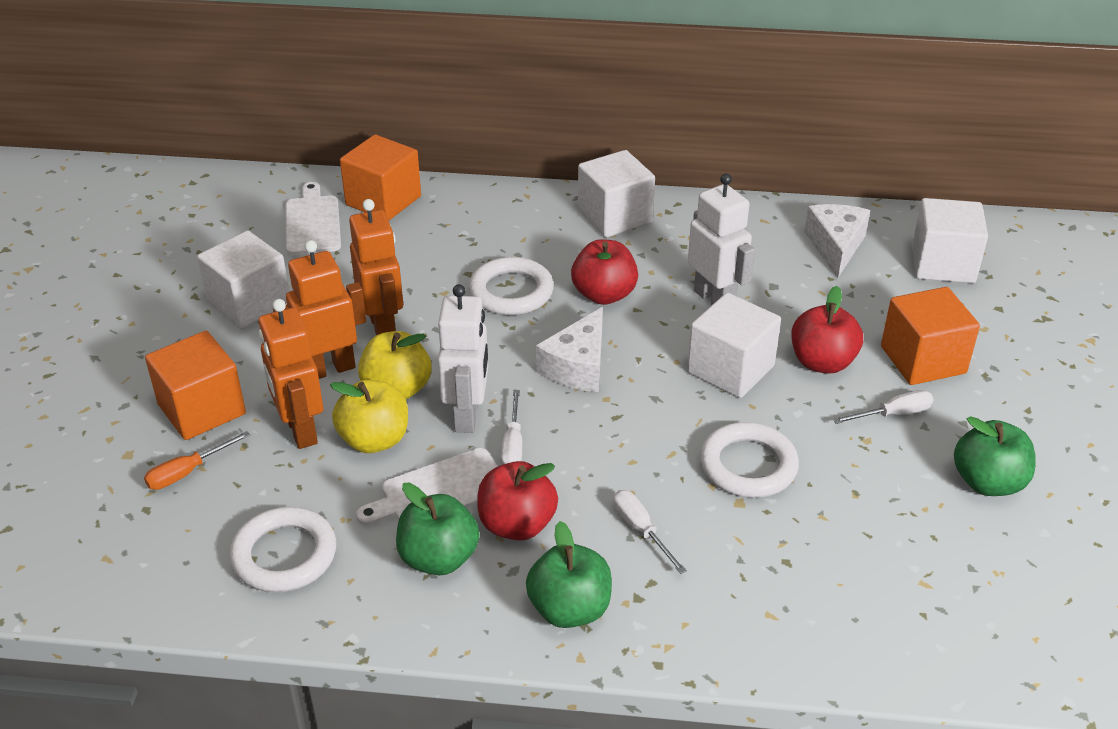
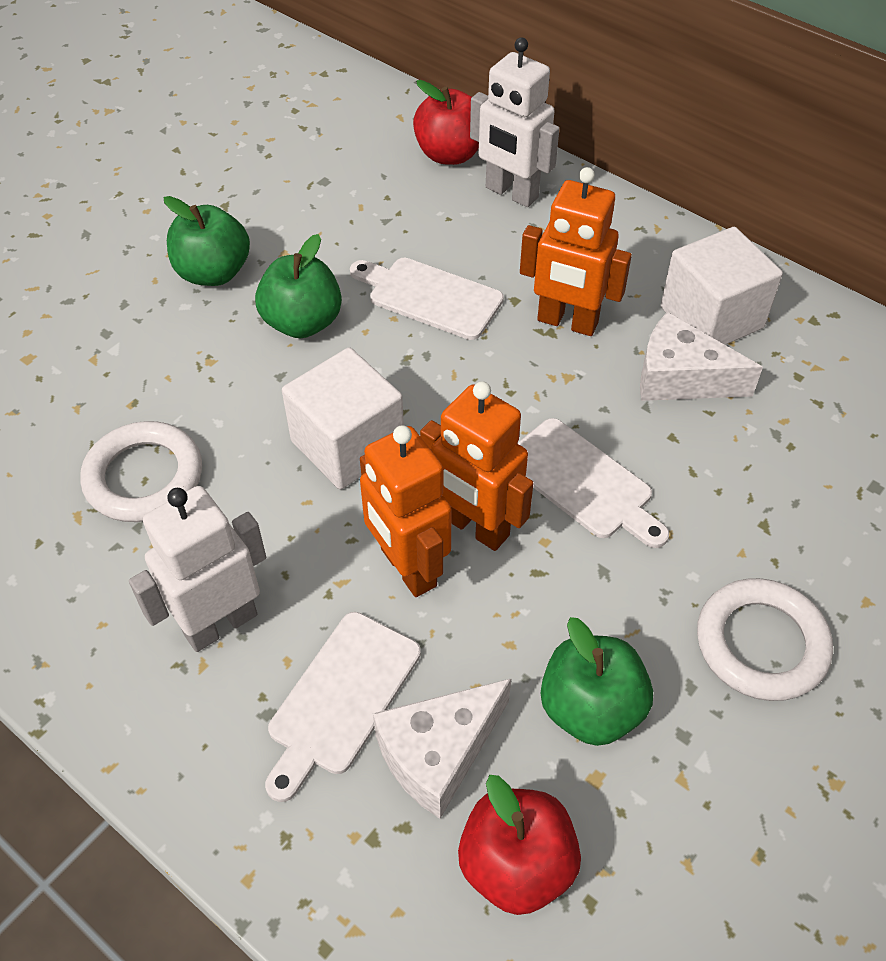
orange cube: [145,331,246,440] [340,135,421,221] [881,287,980,385] = 3 -> none = 0
orange screwdriver: [144,431,250,490] = 1 -> none = 0
red apple: [477,461,558,541] [571,239,638,305] [791,286,863,374] = 3 -> [413,80,479,165] [458,775,581,915] = 2
white cube: [197,231,289,329] [578,150,655,238] [687,293,781,398] [912,198,988,283] = 4 -> [282,347,404,489] [661,227,783,345] = 2
white cutting board: [285,182,341,255] [356,448,498,525] = 2 -> [265,612,421,802] [350,258,504,340] [517,418,669,548] = 3
white ring: [230,507,336,592] [469,257,554,315] [700,422,799,498] = 3 -> [80,421,202,522] [697,578,833,701] = 2
white screwdriver: [501,390,522,465] [613,490,687,574] [833,390,934,424] = 3 -> none = 0
yellow apple: [330,380,408,453] [358,331,431,399] = 2 -> none = 0

